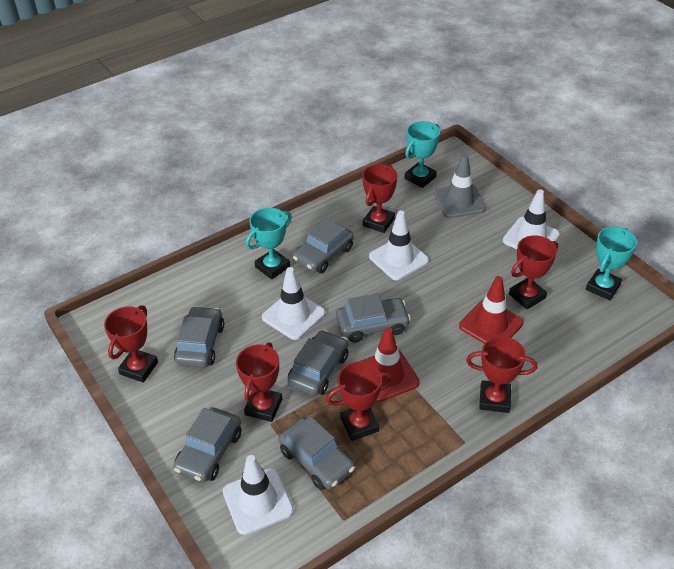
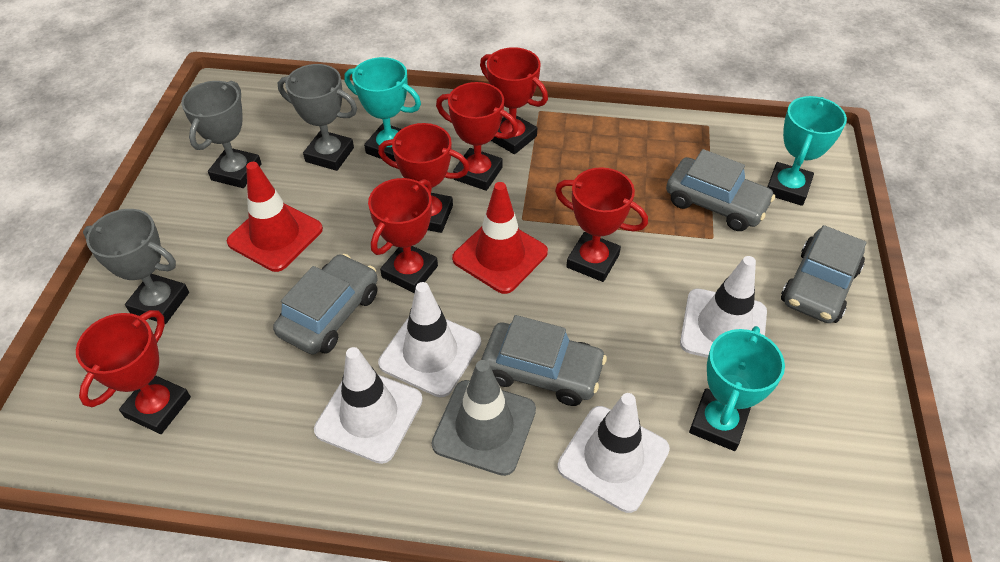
grey car: [173,407,242,483] [174,306,224,368] [279,416,355,490] [287,330,348,396] [293,218,354,273] [336,294,411,343] = 6 -> [273,254,378,355] [481,315,607,406] [666,149,775,231] [781,225,866,323] = 4
grey trophy: none = 0 -> [83,209,189,324] [181,81,262,188] [278,64,357,171] = 3

